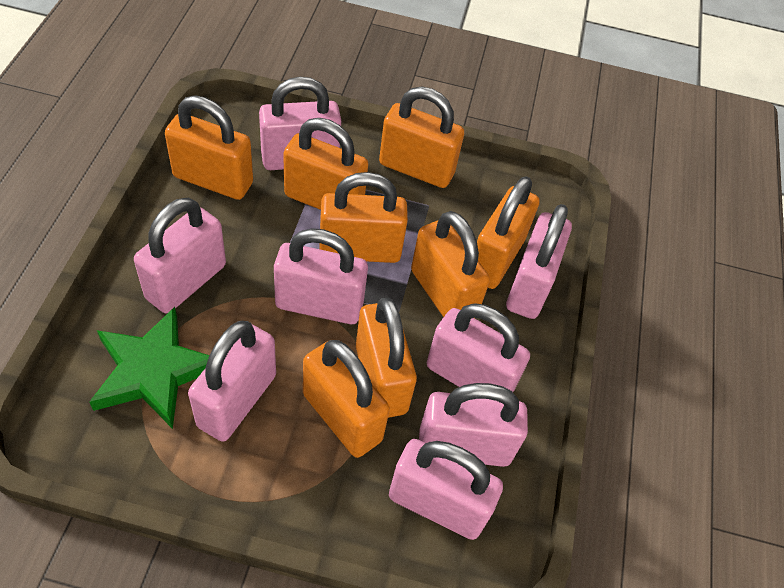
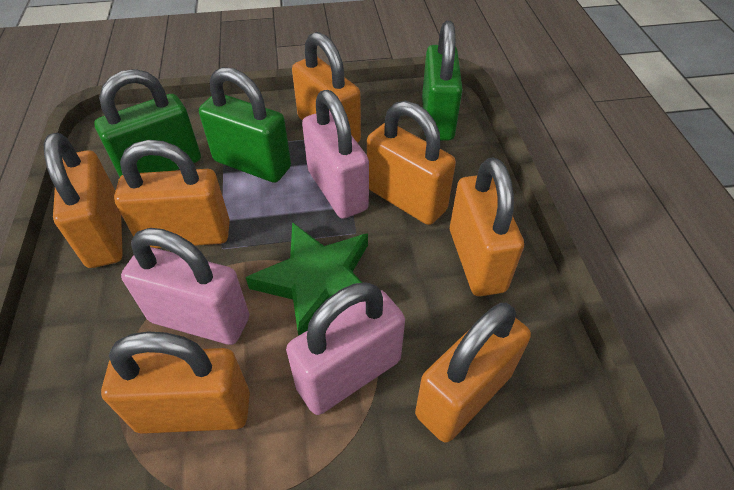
green padlock: none = 0 -> [94,69,201,177] [199,67,291,183] [422,21,463,141] = 3
orange padlock: [165,96,253,200] [283,118,368,210] [303,340,390,458] [319,172,408,263] [356,297,417,418] [379,87,464,188] [411,211,490,318] [477,176,540,289] = 8 -> [44,133,123,268] [101,331,250,434] [114,140,230,248] [292,32,361,143] [367,101,456,225] [415,303,531,443] [450,158,524,296] = 7
pink padlock: [134,198,226,314] [188,321,276,442] [259,77,341,170] [274,228,368,324] [389,439,503,540] [419,383,528,467] [426,303,530,392] [506,204,572,319] = 8 -> [121,228,249,345] [286,282,405,415] [302,90,369,219] = 3

